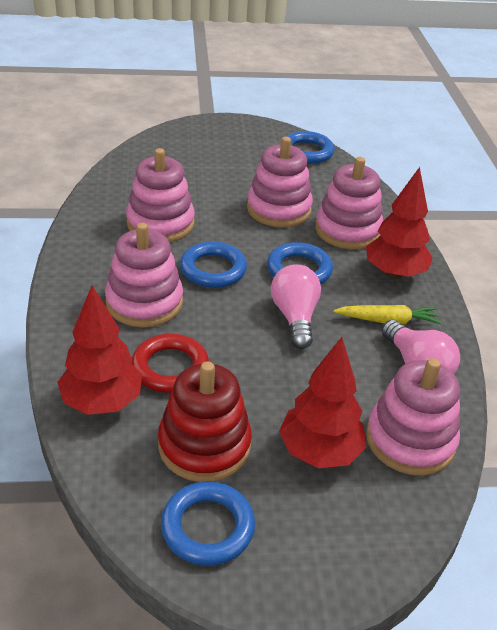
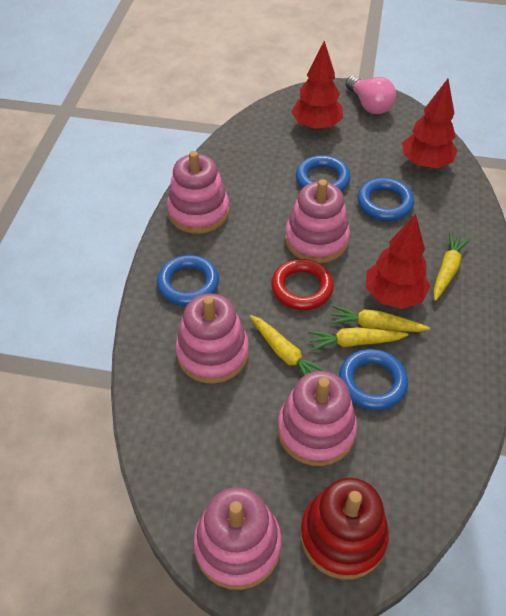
pink light bulb: [271,264,321,349] [382,320,460,374] = 2 -> [346,76,396,114] = 1
yellow carrot: [333,305,442,325] = 1 -> [250,315,327,376] [308,327,409,351] [330,305,430,332] [433,232,470,301] = 4

